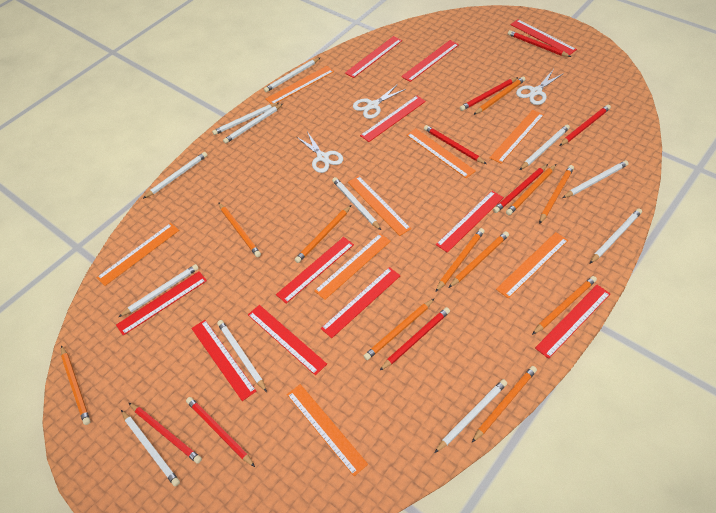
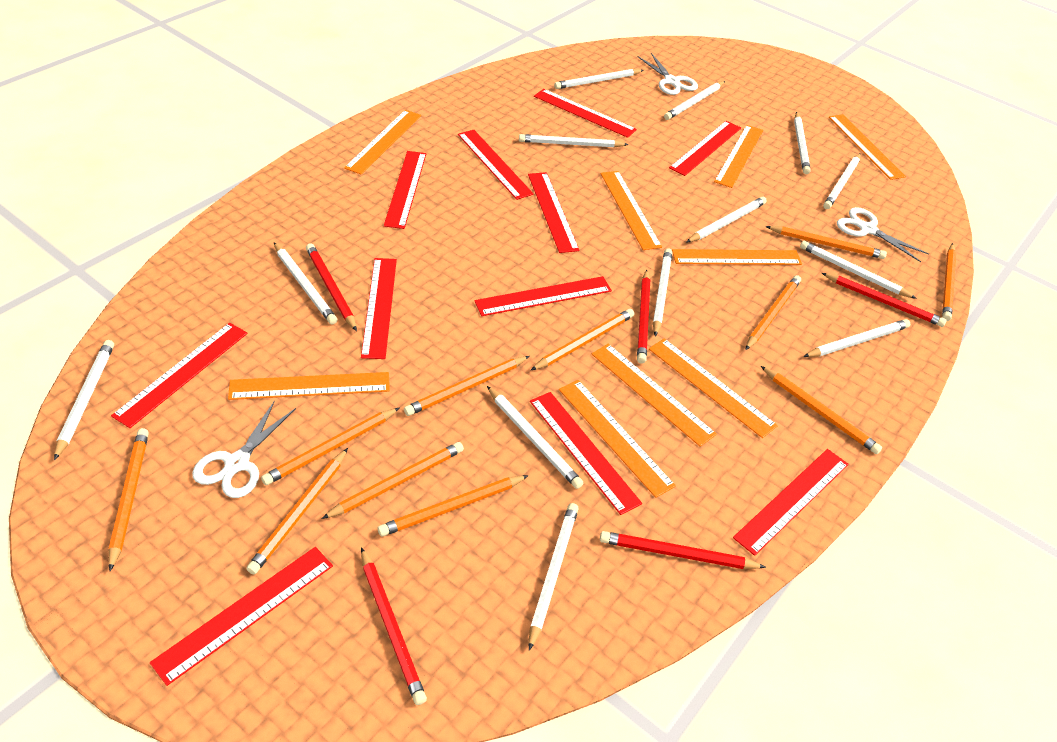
orange ruler: [97,223,179,286] [266,66,334,104] [287,384,368,476] [314,234,391,300] [348,176,411,236] [407,128,476,178] [489,110,544,164] [496,232,568,299] = 8 -> [228,372,390,400] [344,110,421,174] [559,380,676,498] [592,344,717,447] [600,171,662,250] [649,338,778,438] [672,249,802,265] [714,125,763,188] [829,114,906,180] = 9
red pencil: [129,403,202,464] [186,397,255,467] [379,307,450,371] [424,125,487,164] [460,77,518,111] [493,164,548,213] [508,30,571,57] [559,105,611,146] = 8 -> [306,243,357,331] [361,547,427,705] [600,531,766,569] [637,270,650,364] [822,273,947,327] = 5
white pencil: [119,264,199,317] [121,410,180,486] [143,152,207,199] [212,103,279,135] [217,320,267,392] [223,104,283,144] [264,57,321,92] [332,177,381,230] [434,379,507,453] [520,125,570,170] [562,160,629,198] [589,208,642,264] = 12 -> [54,340,114,461] [274,243,337,324] [487,386,583,489] [519,134,629,147] [529,503,579,651] [554,69,644,89] [653,248,672,337] [664,81,725,120] [686,197,767,243] [794,112,811,174] [800,241,917,299] [803,319,910,357] [823,153,861,209] = 13

